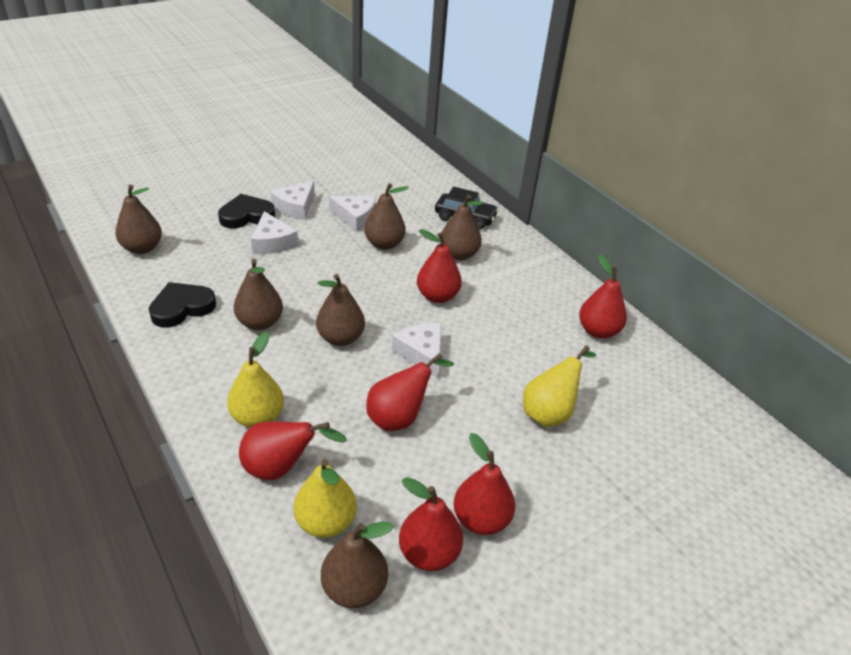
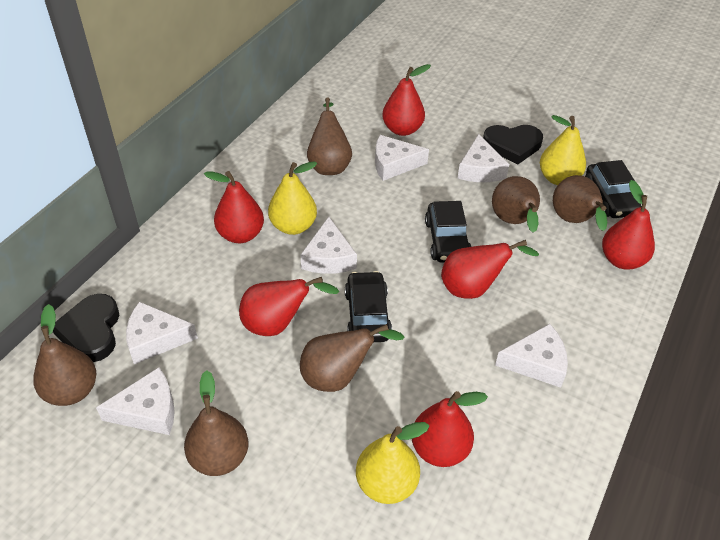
black car: [435,187,499,229] = 1 -> [345,271,392,342] [425,201,471,263] [585,160,642,218] = 3
white cheese: [251,211,298,254] [271,181,315,220] [329,196,376,232] [392,323,442,378] = 4 -> [96,367,175,435] [126,302,198,364] [300,217,357,274] [375,135,429,181] [458,134,509,182] [495,324,568,388] = 6

